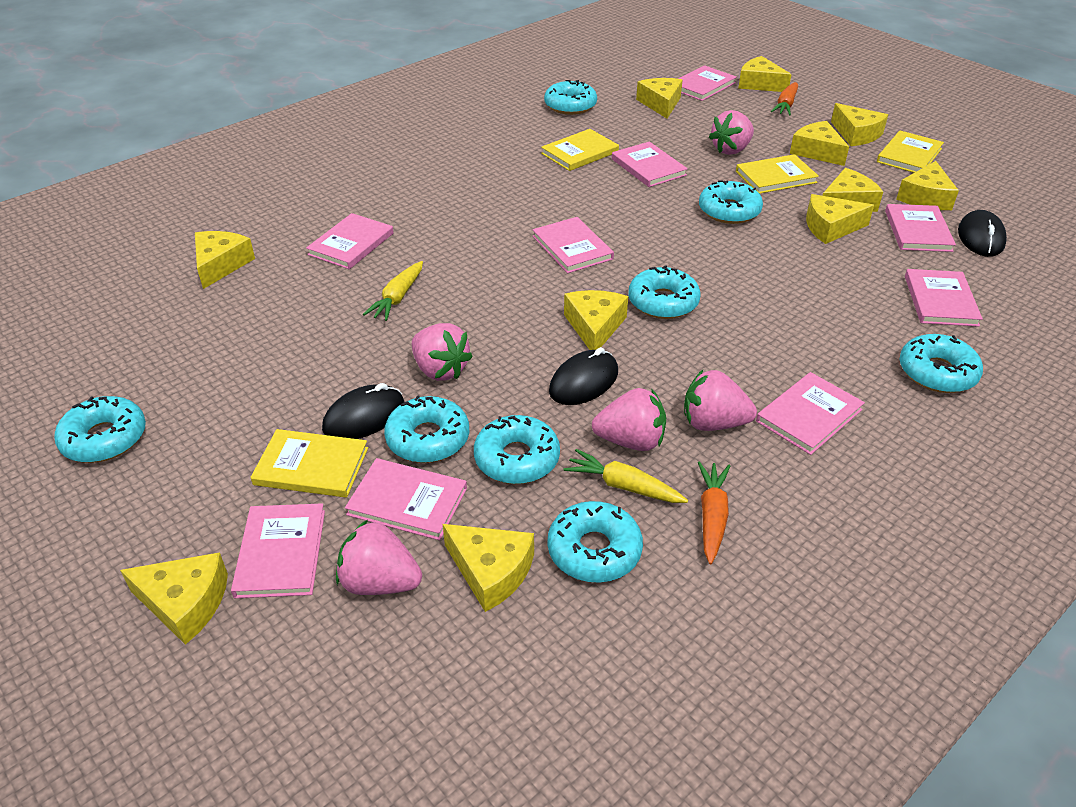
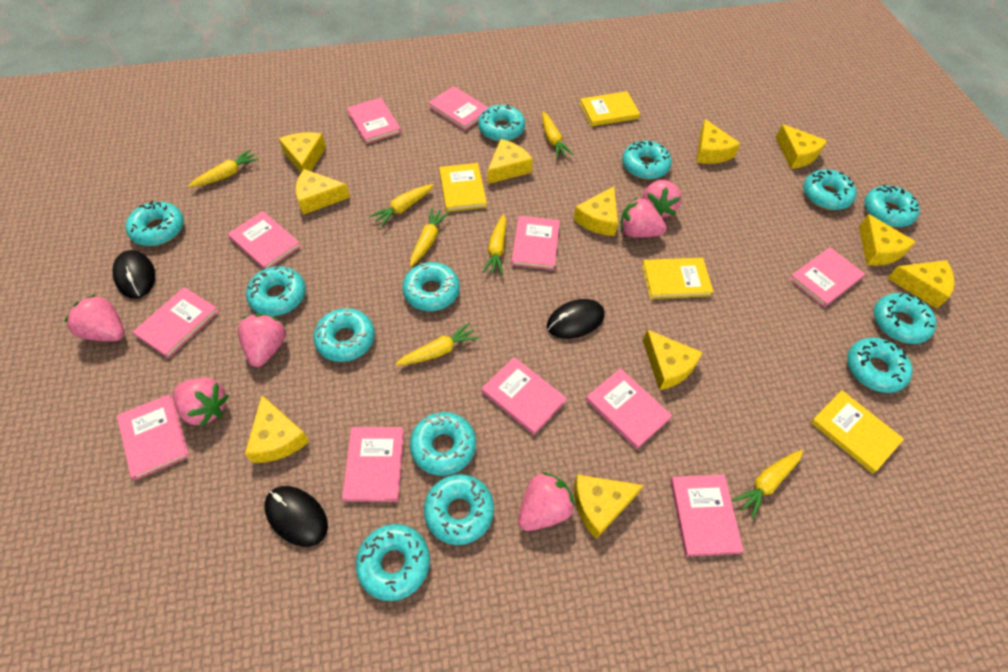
orange carrot: [698,461,730,564] [771,82,798,115] = 2 -> none = 0
pink book: [231,503,325,598] [306,213,394,269] [345,458,467,540] [533,217,614,273] [612,142,688,187] [678,65,737,101] [756,372,865,455] [885,204,956,252] [905,269,983,327] = 9 -> [117,394,189,480] [133,287,219,358] [228,211,301,269] [342,427,404,502] [347,98,401,144] [428,86,489,131] [482,357,567,435] [511,216,560,270] [586,368,672,449] [670,475,743,556] [789,247,865,307] = 11
pink strawberry: [336,520,422,595] [412,323,473,381] [592,388,666,451] [684,370,757,431] [709,110,754,155] = 5 -> [64,294,125,341] [173,378,229,427] [238,314,286,367] [518,472,575,531] [621,197,667,238] [642,180,682,218] = 6
turquoise donut: [54,396,146,463] [384,395,469,463] [474,415,560,484] [544,80,597,115] [548,501,643,583] [628,265,700,319] [699,180,763,224] [900,334,983,393] = 8 -> [126,201,184,246] [246,266,306,316] [313,308,375,362] [356,524,430,601] [402,262,460,311] [410,412,476,476] [424,474,494,545] [478,104,525,142] [622,141,672,179] [803,169,857,210] [847,337,912,393] [864,185,920,227] [874,293,937,344] = 13
yellow carrot: [363,261,423,321] [564,449,688,503] = 2 -> [188,150,259,187] [370,184,434,227] [396,323,479,366] [410,208,449,267] [483,214,506,275] [542,112,573,158] [733,450,803,519] = 7

